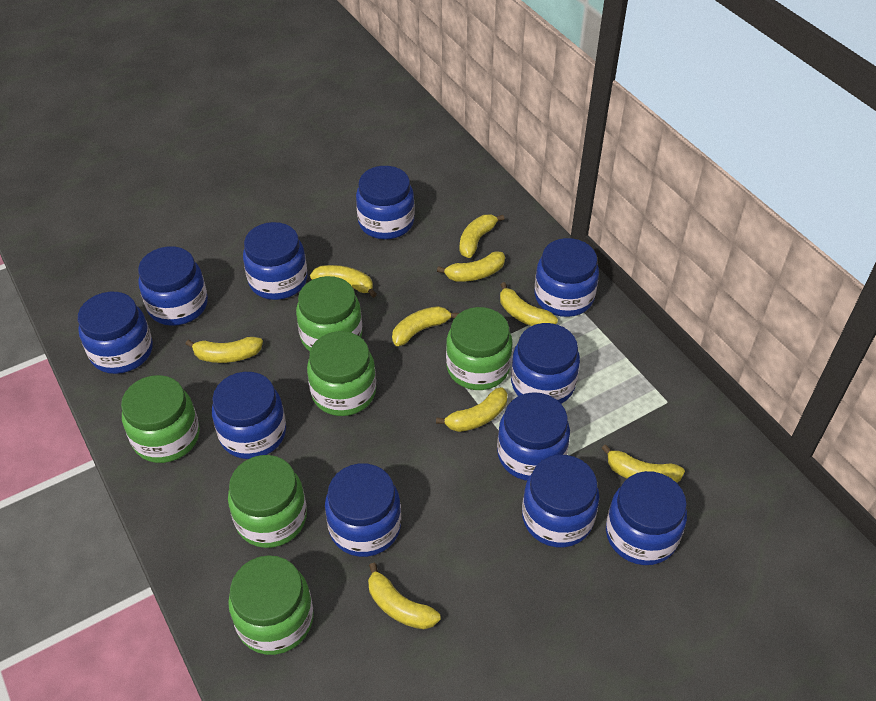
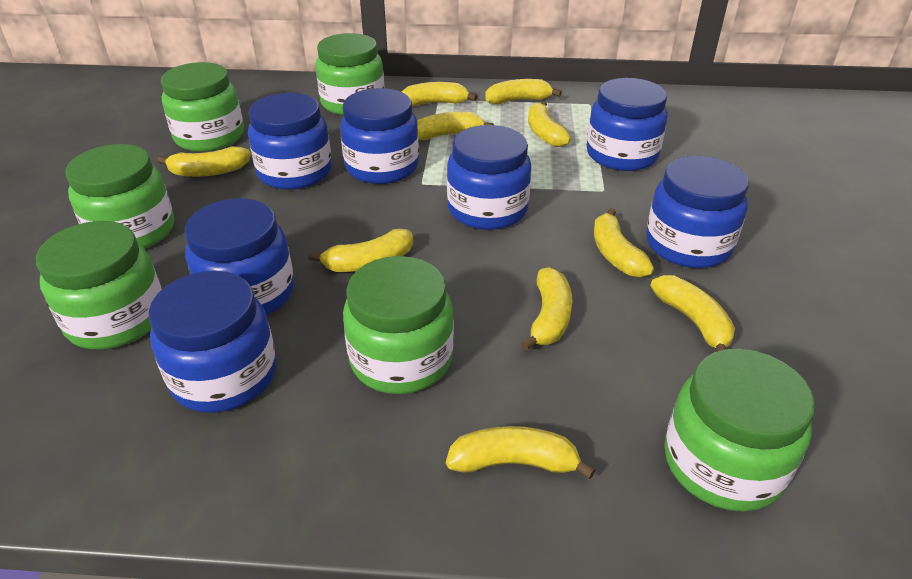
blue jar: [78,292,153,374] [138,246,208,326] [212,372,286,459] [243,222,308,300] [325,463,401,557] [356,166,415,239] [497,392,570,481] [511,323,580,404] [522,455,599,548] [534,238,599,317] [606,471,687,565] = 11 -> [149,271,276,413] [185,198,294,315] [248,93,332,190] [340,88,419,184] [447,125,531,230] [587,78,668,171] [646,156,749,268] = 7
yellow banana: [186,337,263,363] [310,265,377,298] [368,563,441,629] [392,306,459,346] [436,387,507,432] [437,251,505,282] [459,215,505,258] [500,282,558,326] [601,444,685,483] = 9 -> [158,146,251,177] [309,229,413,272] [402,82,477,106] [417,112,494,140] [446,426,595,479] [485,79,562,104] [521,267,572,350] [528,101,571,147] [594,208,654,278] [650,275,735,352] = 10

